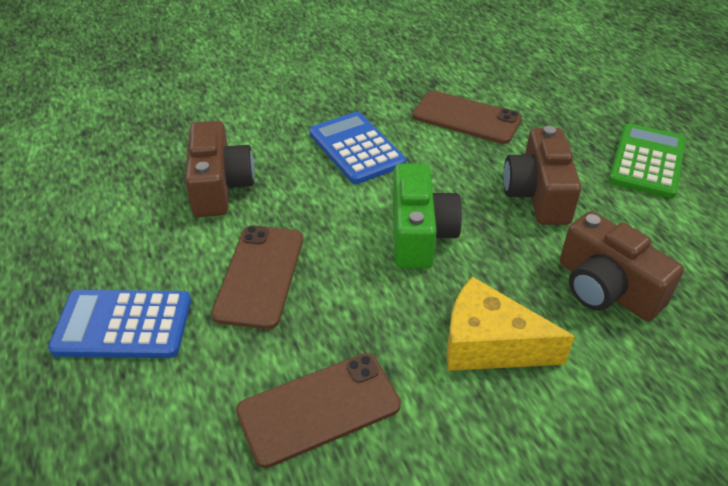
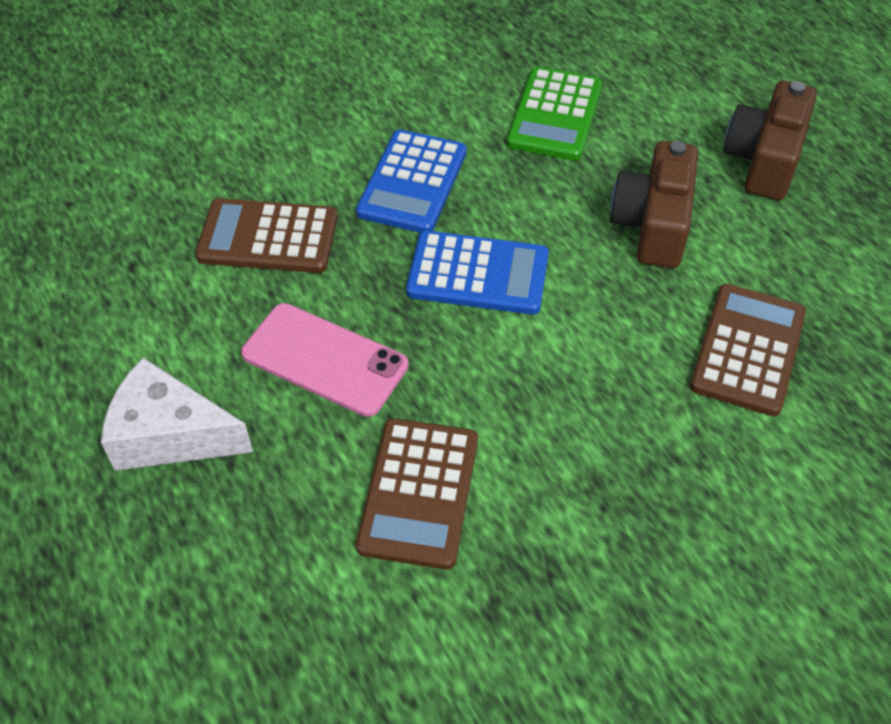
brown calculator: none = 0 -> [195,198,338,273] [356,418,478,570] [690,284,806,416] = 3
brown camera: [185,121,255,217] [503,126,581,225] [560,211,684,321] = 3 -> [610,141,698,268] [723,81,817,200] = 2
brown phone: [211,226,303,329] [236,353,401,468] [412,91,522,144] = 3 -> none = 0
green camera: [393,164,462,268] = 1 -> none = 0
pink phone: none = 0 -> [241,303,408,417] = 1
white cheese: none = 0 -> [101,357,253,471] = 1
yellow cheese: [446,277,575,371] = 1 -> none = 0

